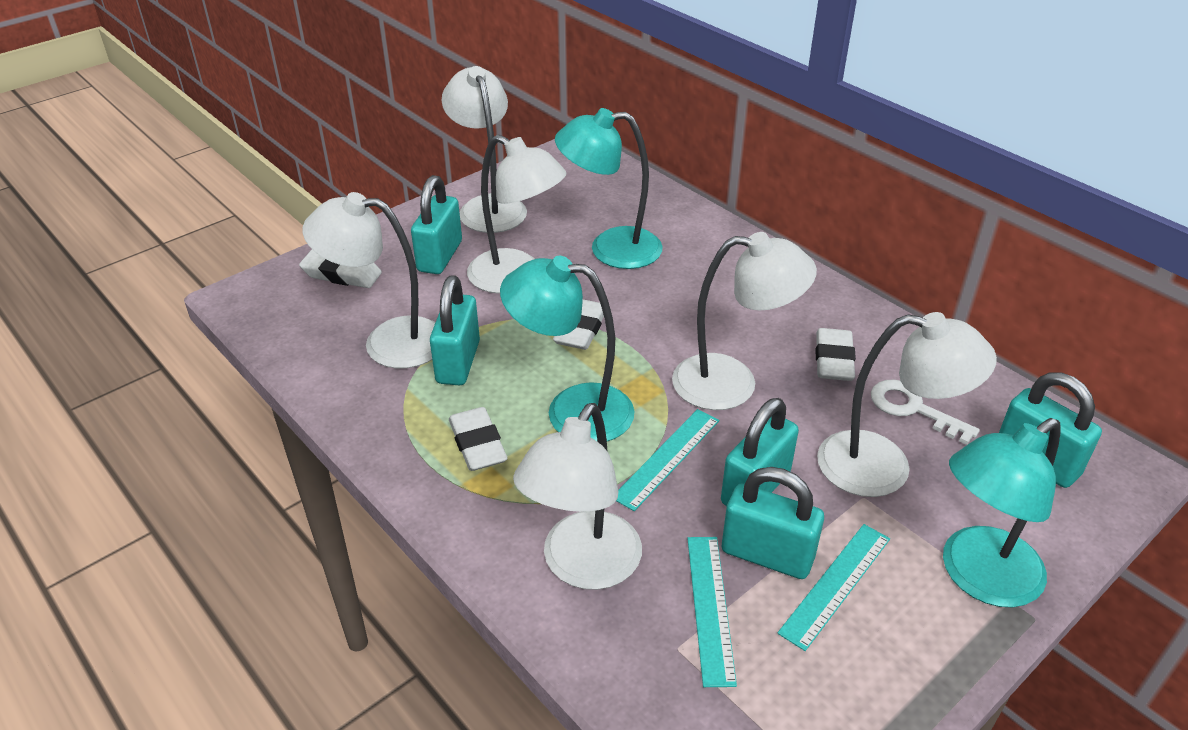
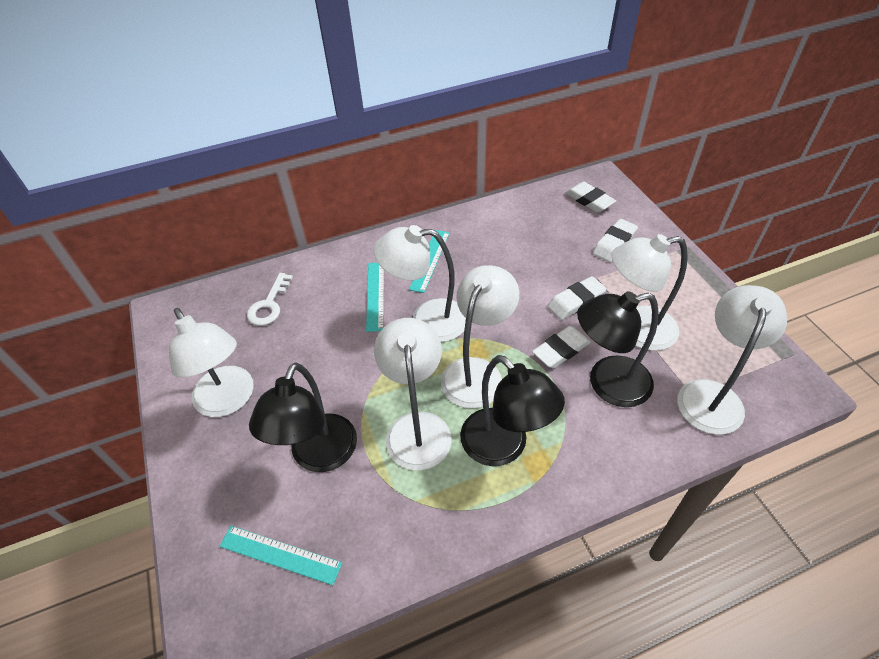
black lamp: none = 0 -> [249,363,357,472] [460,355,565,466] [577,291,659,407] = 3
turquoise lamp: [500,256,635,441] [555,108,663,269] [943,418,1061,607] = 3 -> none = 0
turquoise padlock: [411,175,462,274] [430,275,480,385] [721,398,799,506] [722,467,824,579] [999,372,1102,488] = 5 -> none = 0

